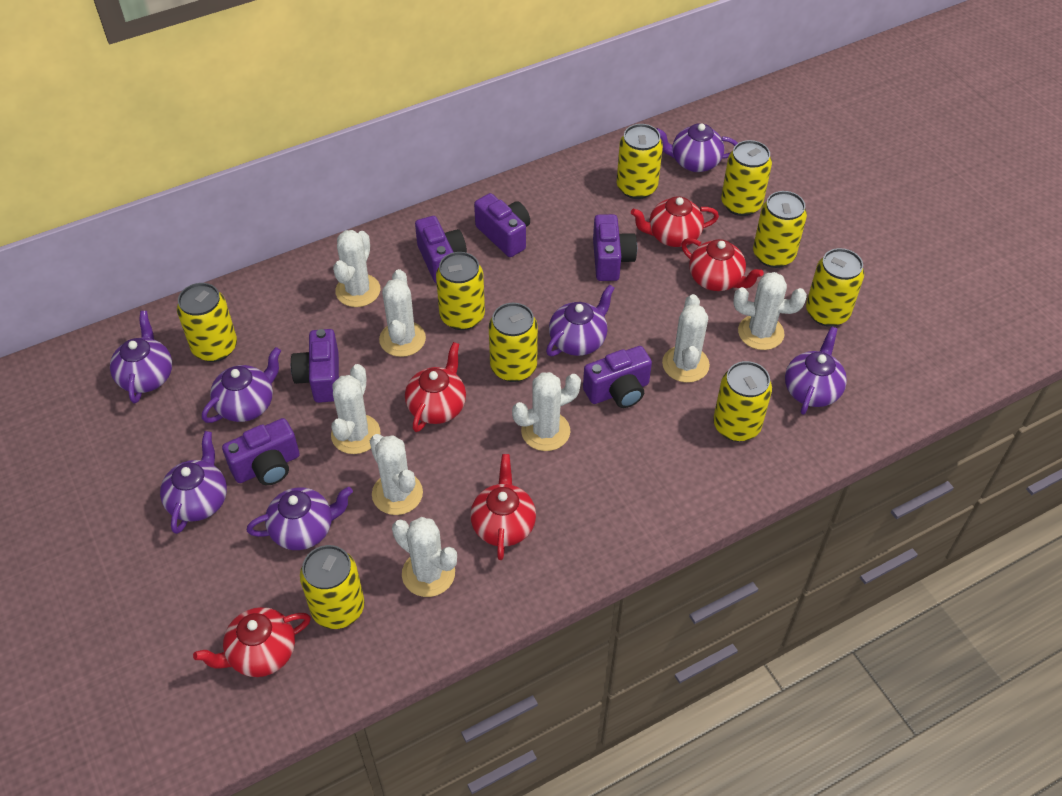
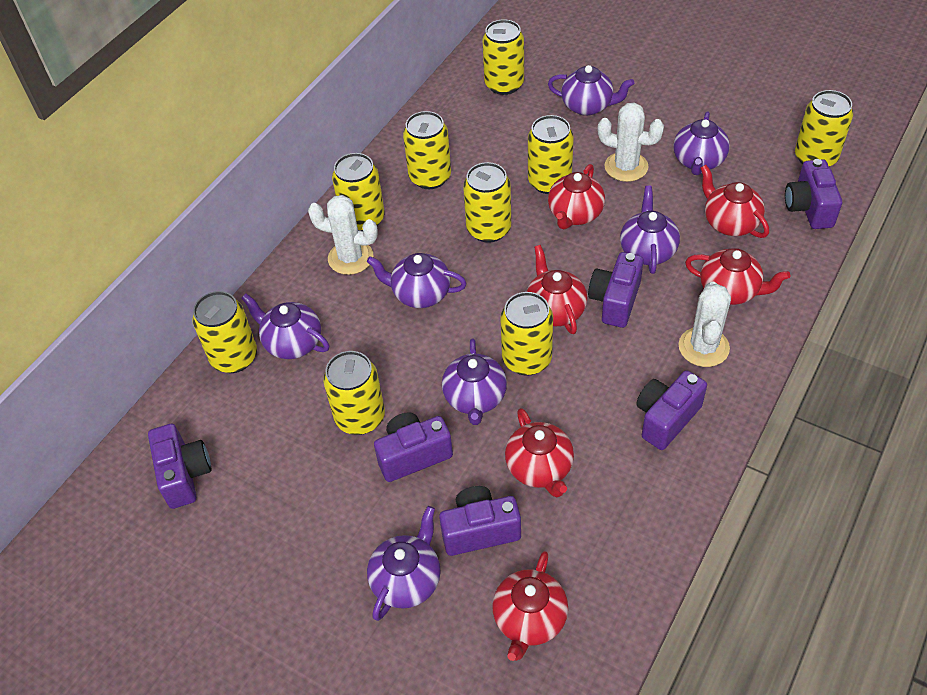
red teapot: [193,607,311,677] [405,342,466,432] [470,454,536,560] [631,196,719,247] [681,238,764,291] = 5 -> [492,551,568,661] [505,408,574,497] [527,245,587,334] [548,164,605,229] [685,248,790,305] [700,165,769,238] = 6
white cactus: [331,364,380,454] [333,230,380,307] [370,434,423,515] [379,269,426,357] [392,517,457,597] [512,372,581,451] [662,294,710,383] [733,272,807,350] = 8 -> [308,195,378,275] [598,102,664,182] [679,282,731,367] = 3

